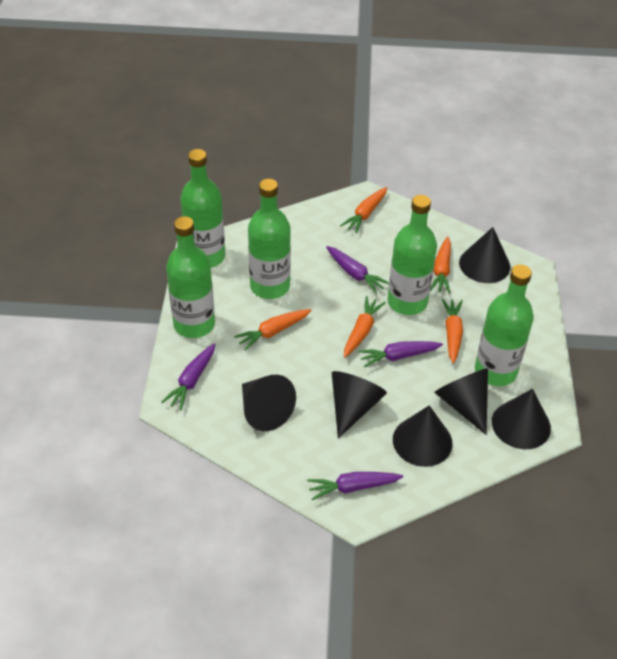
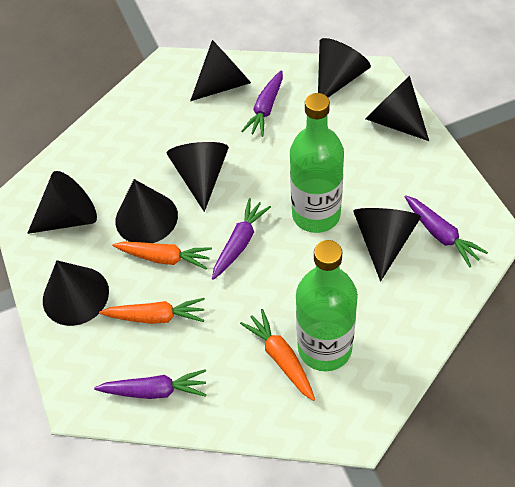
black cone: [242,375,296,432] [332,371,387,438] [393,405,452,467] [434,368,488,435] [459,227,510,283] [492,388,551,449] = 6 -> [27,171,97,234] [43,260,109,326] [115,179,178,243] [166,142,229,212] [190,40,251,101] [318,38,371,97] [353,208,421,281] [365,76,429,141] = 8
green bottle: [166,216,215,338] [180,149,225,268] [248,179,291,299] [388,195,437,315] [475,265,534,386] = 5 -> [290,93,344,233] [296,240,358,371] = 2
orange carrot: [234,309,312,351] [340,187,387,233] [344,296,386,358] [430,237,451,294] [442,299,463,364] = 5 -> [99,298,205,324] [112,242,212,270] [240,309,315,401] = 3

